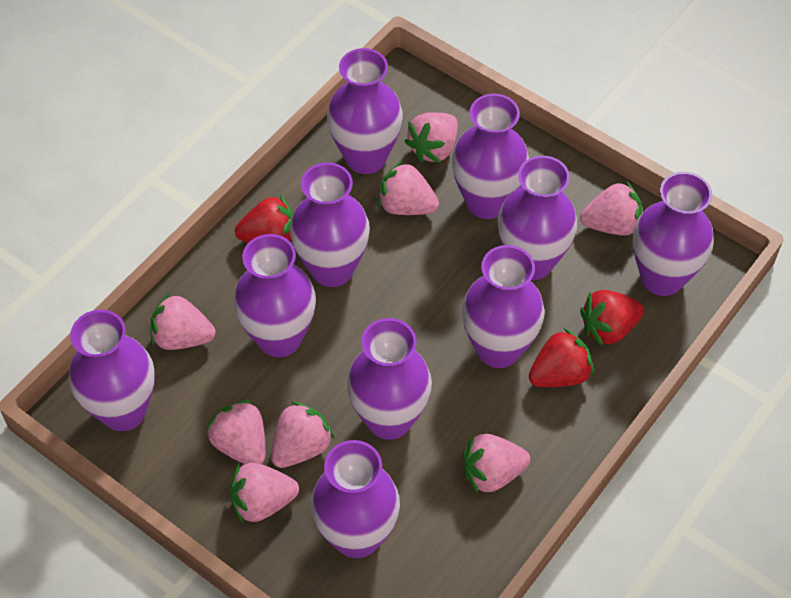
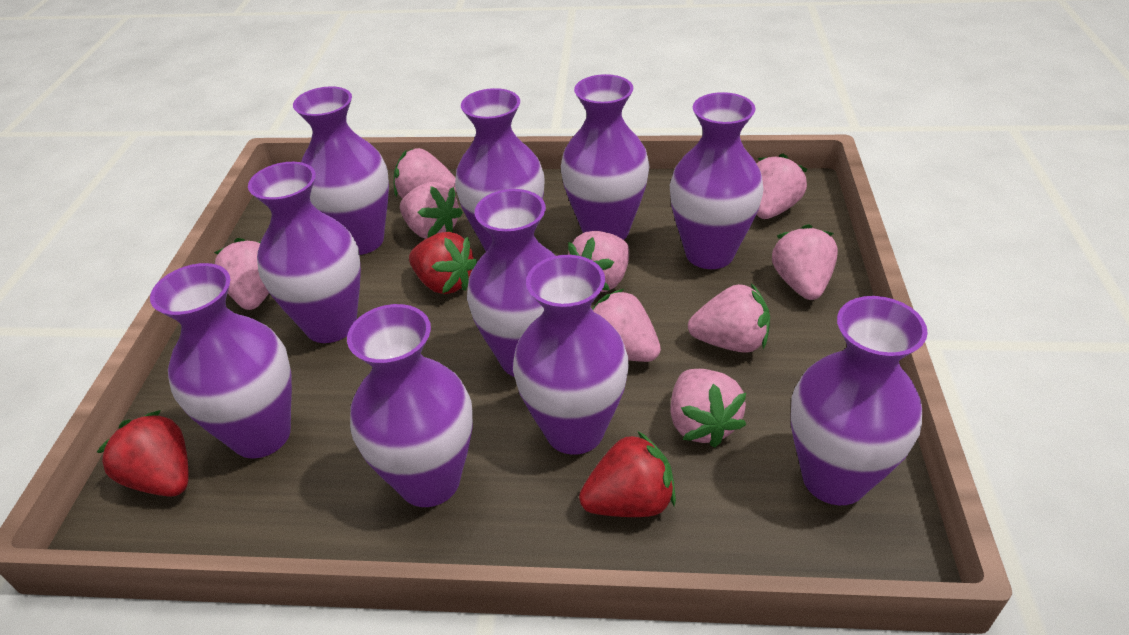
pink strawberry: [150,293,216,350] [207,400,266,464] [230,463,299,523] [271,401,335,468] [378,161,439,215] [404,112,458,163] [463,434,530,493] [580,181,642,236] = 8 -> [214,238,269,310] [394,148,456,199] [400,182,463,239] [568,231,629,292] [592,289,661,362] [670,369,746,448] [688,283,770,353] [757,154,808,219] [772,224,838,300] = 9

